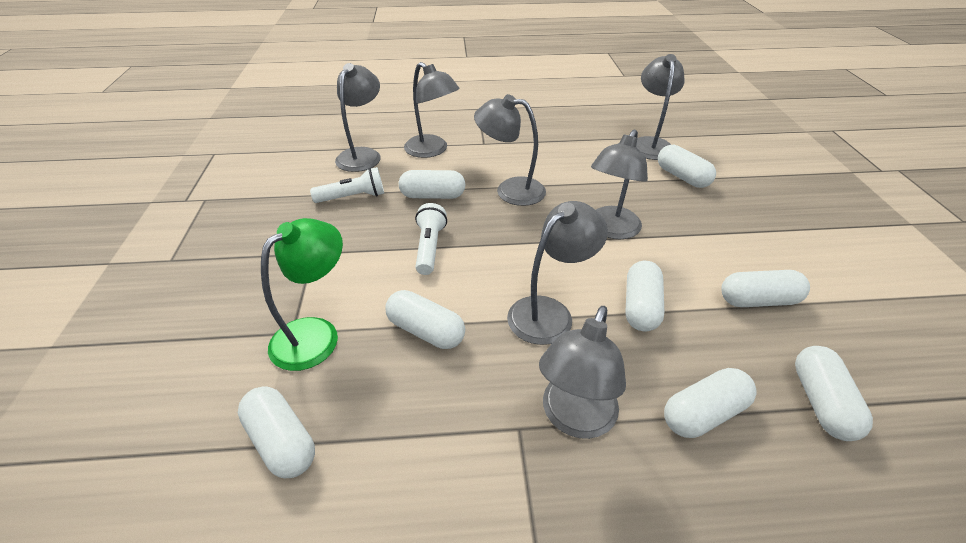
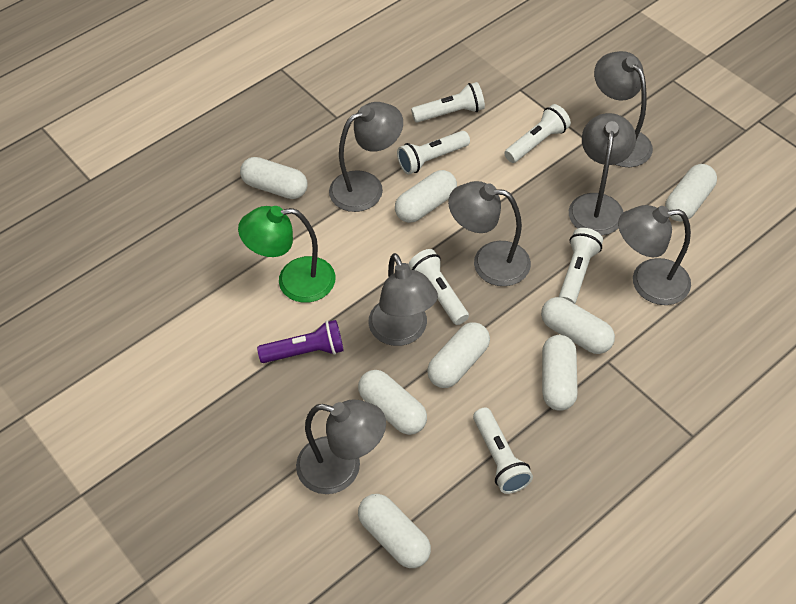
purple flashlight: none = 0 -> [257,320,344,363] = 1
white flashlight: [310,167,384,203] [415,203,447,275] = 2 -> [397,131,470,174] [408,249,469,325] [411,82,485,123] [473,408,533,494] [504,104,571,163] [559,228,603,304] = 6

